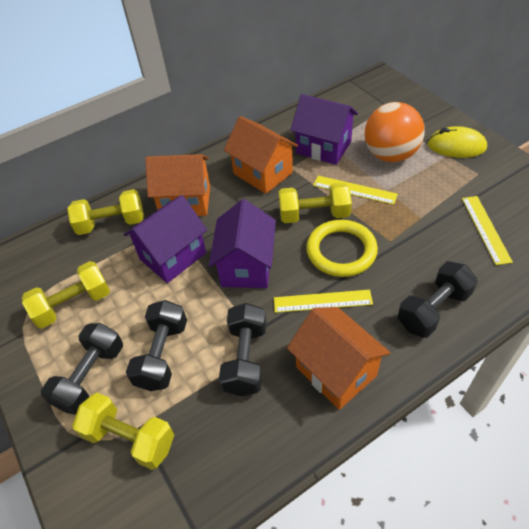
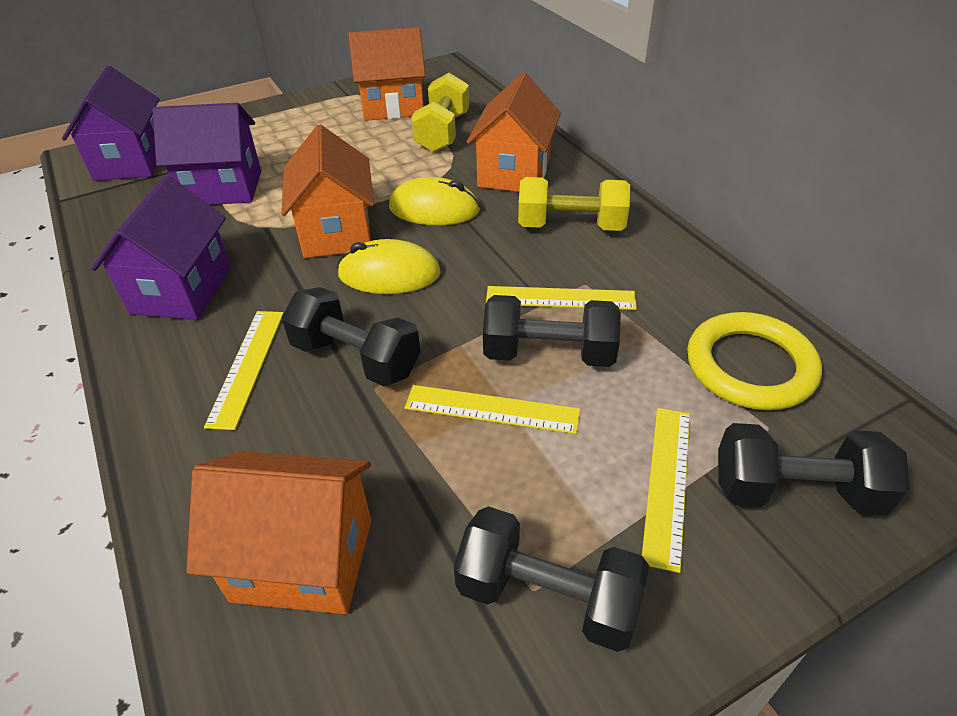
orange ball: [364,102,425,162] = 1 -> none = 0
orange house: [145,154,210,216] [224,116,298,194] [287,307,391,410] = 3 -> [186,451,371,614] [281,125,374,258] [348,27,426,121] [467,73,561,192] = 4
yellow dumbbell: [22,261,110,328] [67,189,144,235] [72,393,174,470] [278,182,352,223] = 4 -> [411,73,469,152] [518,177,630,231] = 2
yellow mouse: [428,126,487,158] = 1 -> [337,239,441,294] [389,177,480,225] = 2
yellow ruler: [274,290,373,313] [313,176,398,205] [462,196,513,265] = 3 -> [204,311,284,430] [405,385,580,434] [486,286,637,310] [642,408,690,573] = 4

